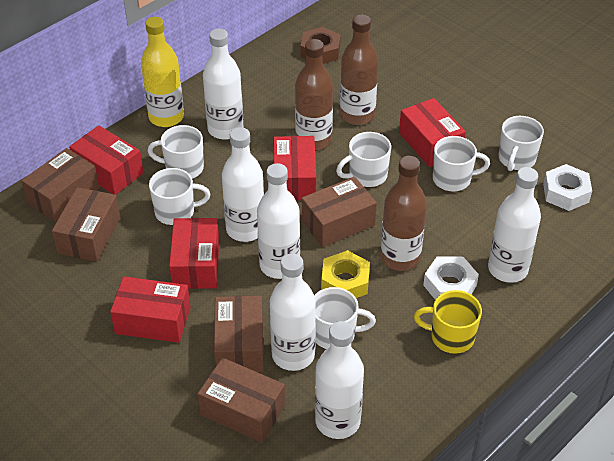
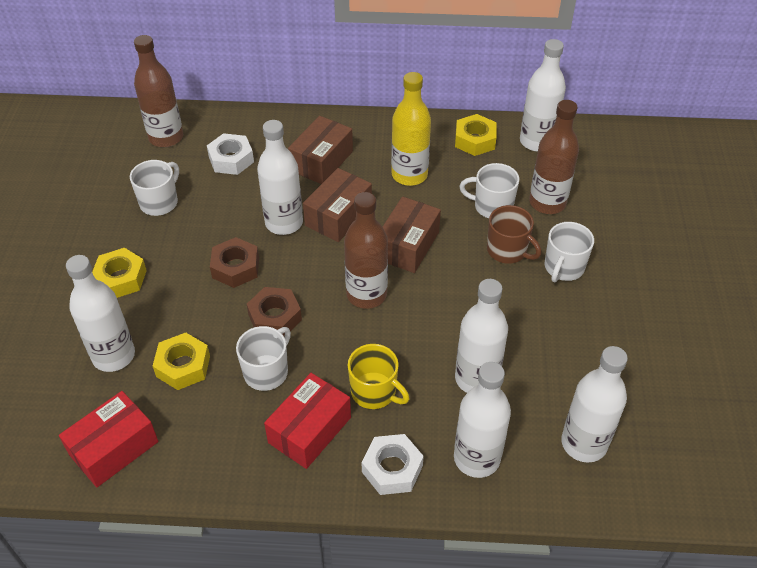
brown box: [22,148,99,222] [52,187,120,262] [198,358,285,443] [214,295,264,372] [302,177,377,247] = 5 -> [288,116,353,184] [303,168,372,242] [383,197,441,273] = 3
brown mug: none = 0 -> [487,205,541,264] = 1
brown nut: [301,27,341,64] = 1 -> [210,237,259,288] [247,287,302,337] = 2
red box: [69,125,144,195] [110,276,191,343] [169,218,219,289] [274,136,316,201] [399,98,466,167] = 5 -> [59,391,158,487] [264,373,351,469] = 2
white mug: [148,125,204,179] [149,168,211,225] [314,287,376,349] [336,132,391,187] [433,136,490,192] [499,116,544,171] = 6 -> [130,160,179,216] [236,326,291,391] [459,163,519,218] [545,222,594,282] = 4
yellow nut: [321,250,370,298] = 1 -> [92,248,147,298] [153,333,210,390] [455,114,497,156] = 3

